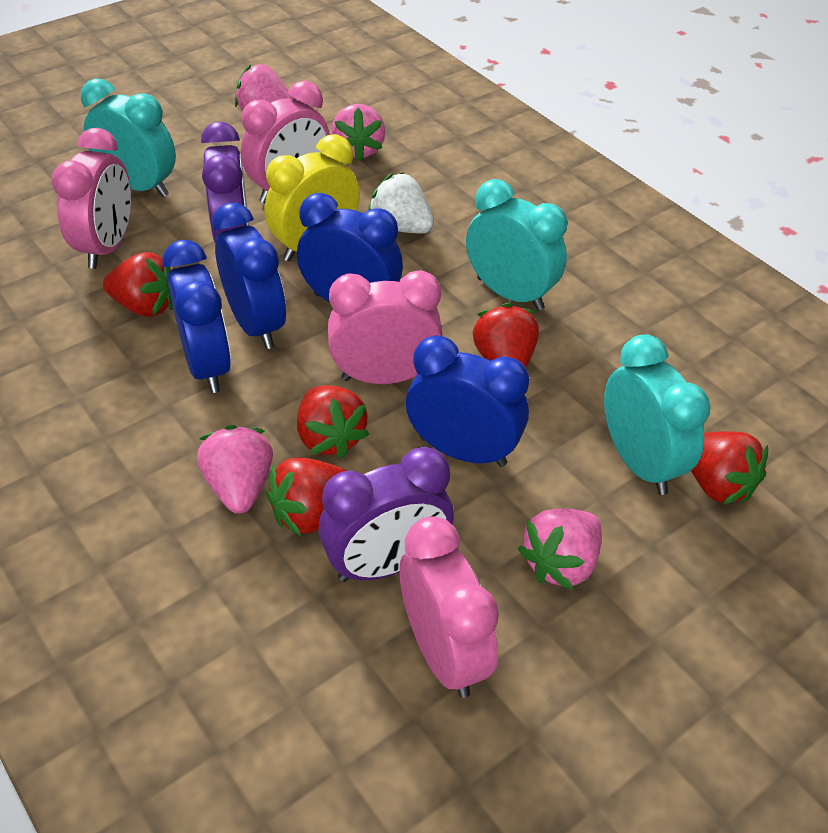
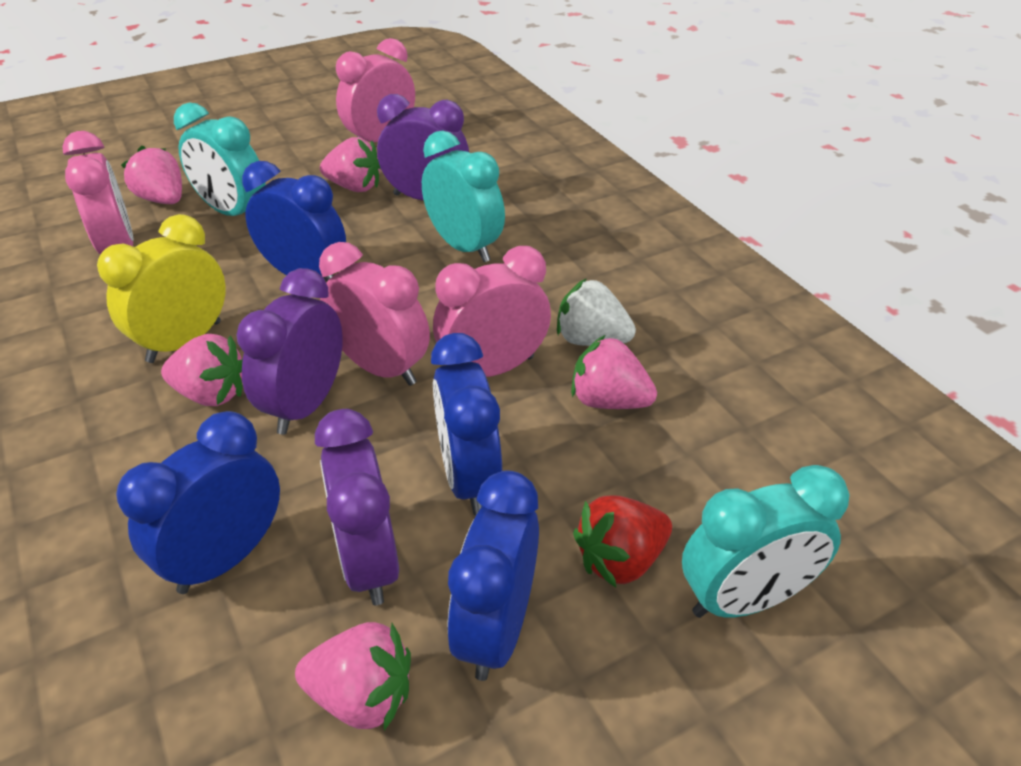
pink strawberry: [197,425,273,514] [235,64,294,111] [332,104,385,162] [518,508,602,590] = 4 -> [121,145,182,204] [161,334,243,406] [295,622,411,731] [320,137,381,192] [571,335,657,409] = 5
purple clock: [201,122,249,242] [318,447,454,582] = 2 -> [236,268,343,435] [315,409,399,605] [377,94,469,200] = 3
red strawberry: [103,252,173,317] [266,458,347,537] [297,385,369,458] [473,303,539,367] [691,431,768,505] = 5 -> [573,495,672,587] = 1

